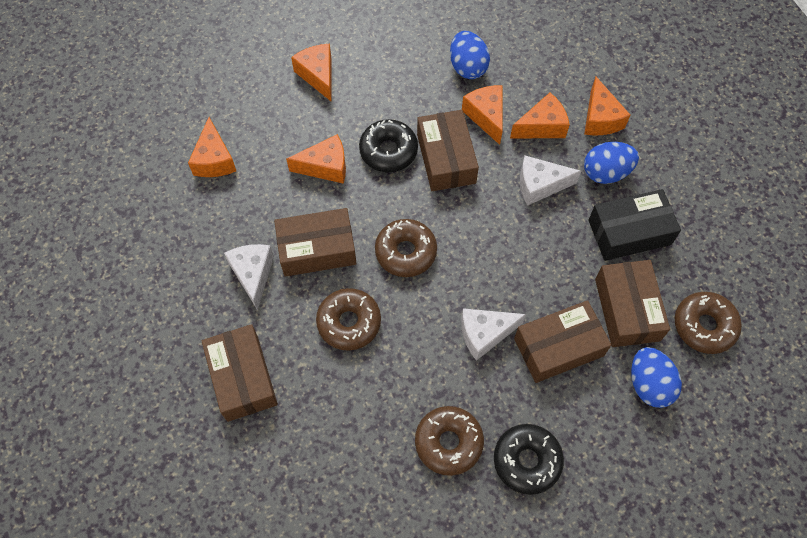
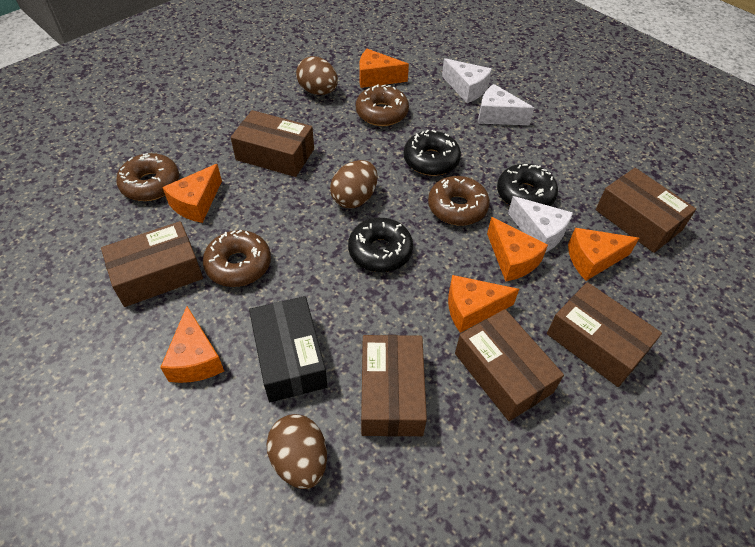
black donut: [359,119,418,172] [494,424,564,495] = 2 -> [348,218,413,272] [404,130,461,176] [497,164,558,206] = 3
blue egg: [450,31,490,79] [584,142,639,184] [631,347,682,408] = 3 -> none = 0
brown box: [202,324,278,422] [274,208,357,277] [417,110,479,191] [514,300,611,383] [595,260,670,347] = 5 -> [101,221,203,307] [231,110,314,177] [361,335,427,437] [455,309,564,421] [547,282,662,387] [596,168,696,253] = 6
brown egg: none = 0 -> [266,414,327,489] [296,56,338,95] [330,160,378,208] = 3

